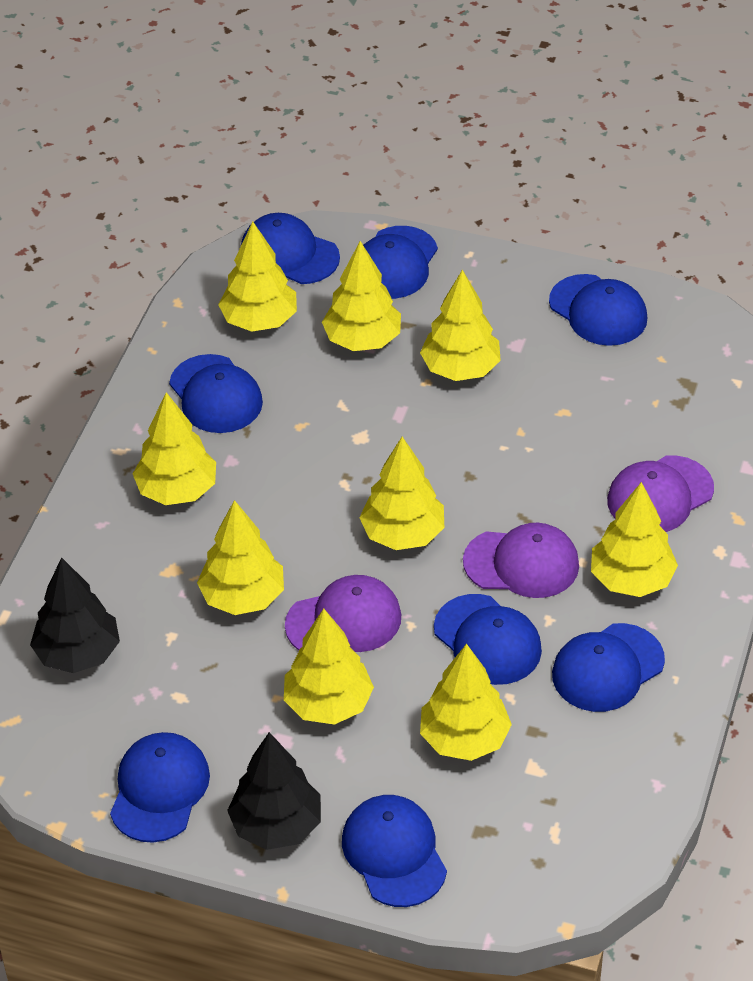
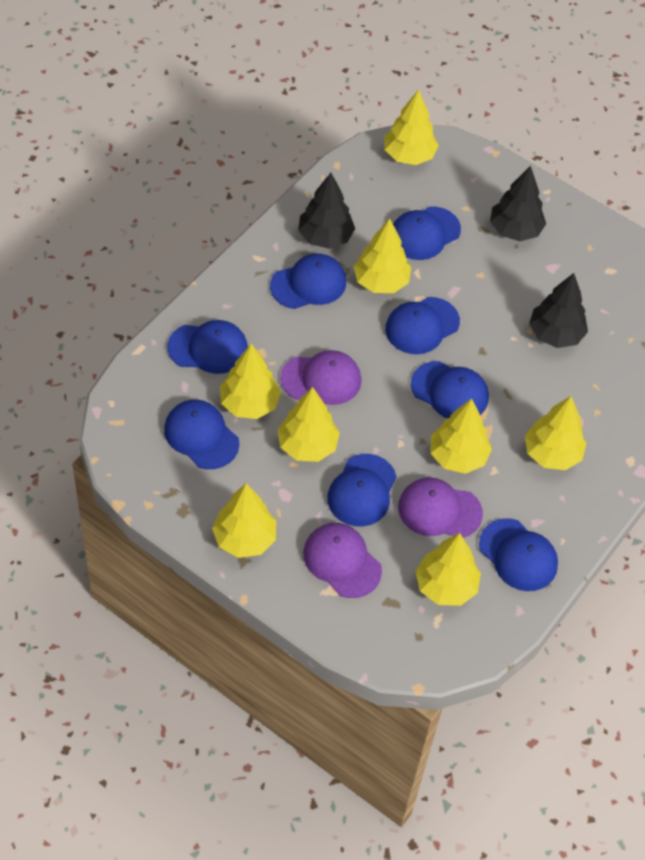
black tree: [30,557,120,673] [227,732,321,850] = 2 -> [298,173,355,249] [490,166,546,241] [529,273,588,348] = 3
yellow tree: [133,392,216,505] [197,500,284,615] [218,221,297,332] [284,609,374,725] [322,241,401,351] [359,436,444,550] [420,270,501,381] [420,644,512,761] [591,482,678,597] = 9 -> [212,483,276,558] [220,344,281,419] [277,387,340,462] [353,219,411,293] [384,89,439,165] [416,533,481,606] [431,398,492,474] [525,396,586,470] = 8

